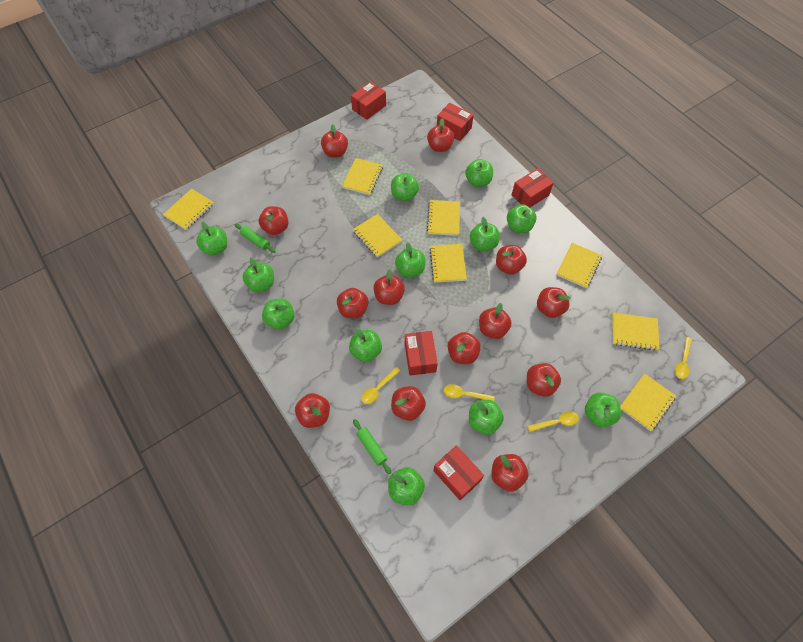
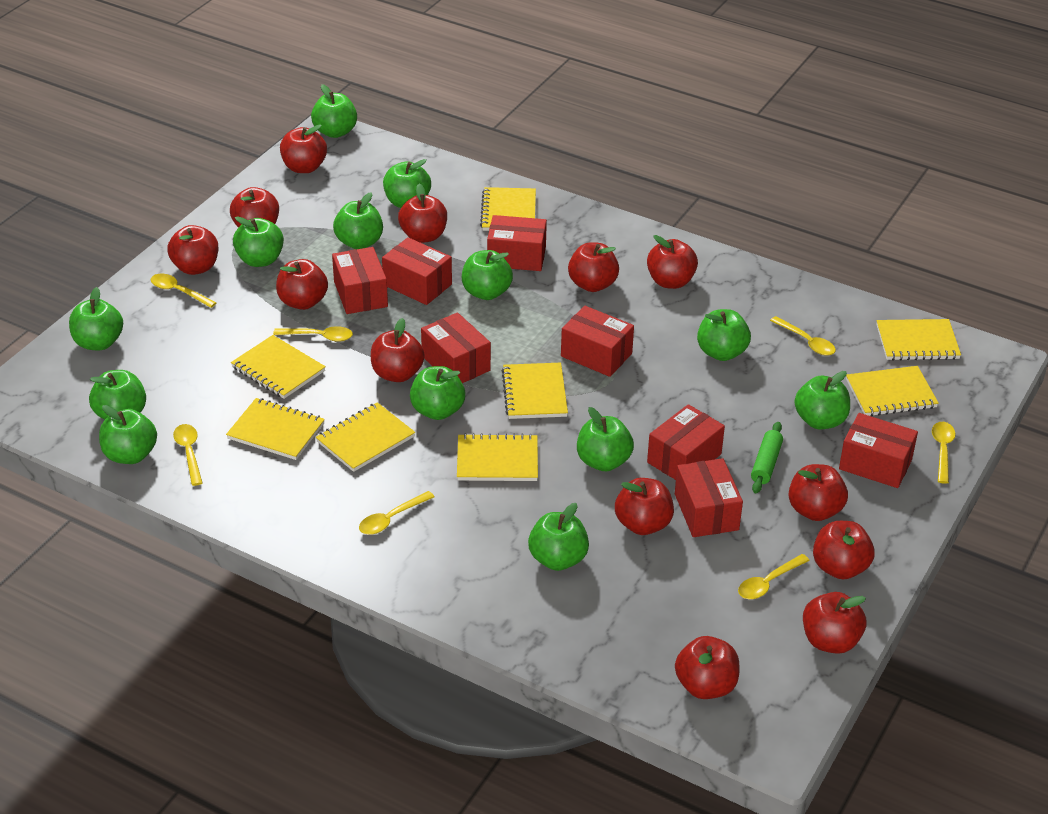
green apple: [196,221,227,256] [243,257,274,292] [262,299,295,330] [349,327,382,362] [388,467,425,506] [391,173,419,201] [395,242,425,277] [465,159,493,187] [469,400,504,435] [470,217,499,251] [507,205,537,233] [585,392,621,427] = 12 -> [69,287,123,350] [89,370,146,420] [99,405,157,464] [233,216,284,267] [311,84,357,138] [333,192,383,249] [383,159,431,208] [410,366,465,420] [462,250,513,300] [528,503,589,571] [577,407,634,471] [697,309,751,361] [794,371,850,430] = 13
green rolling pin: [234,223,276,253] [353,419,391,474] = 2 -> [751,422,783,494] = 1
red box: [351,81,386,120] [405,331,438,376] [433,445,484,500] [437,103,474,141] [512,168,554,207] = 5 -> [332,247,388,314] [382,237,452,305] [421,312,491,383] [487,215,547,271] [561,306,634,377] [647,404,725,480] [675,458,743,537] [839,413,918,488] = 8
yellow spoon: [361,367,400,404] [444,384,495,401] [528,411,579,432] [675,337,692,379] = 4 -> [151,274,217,308] [173,424,203,486] [273,326,353,342] [359,491,434,535] [738,554,810,599] [770,316,836,356] [932,422,955,484] = 7

